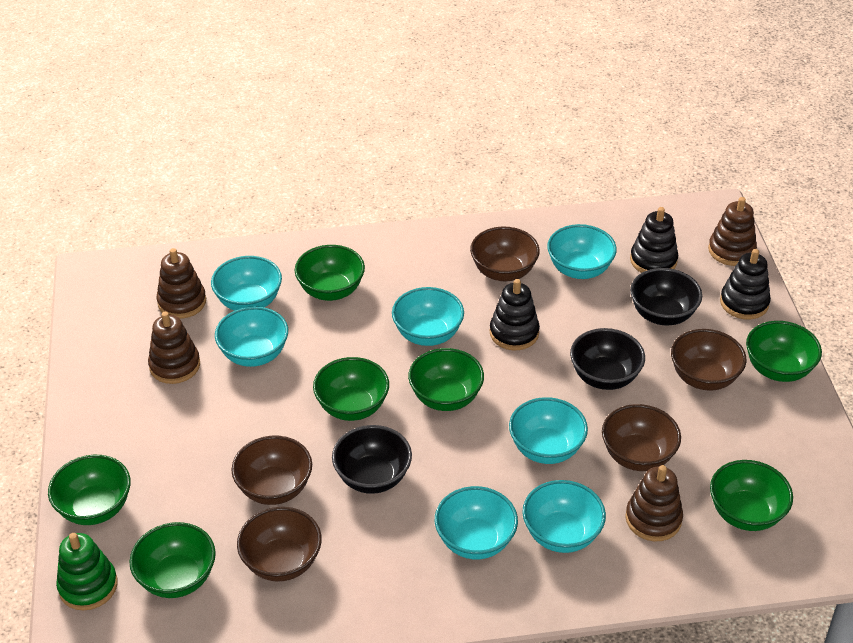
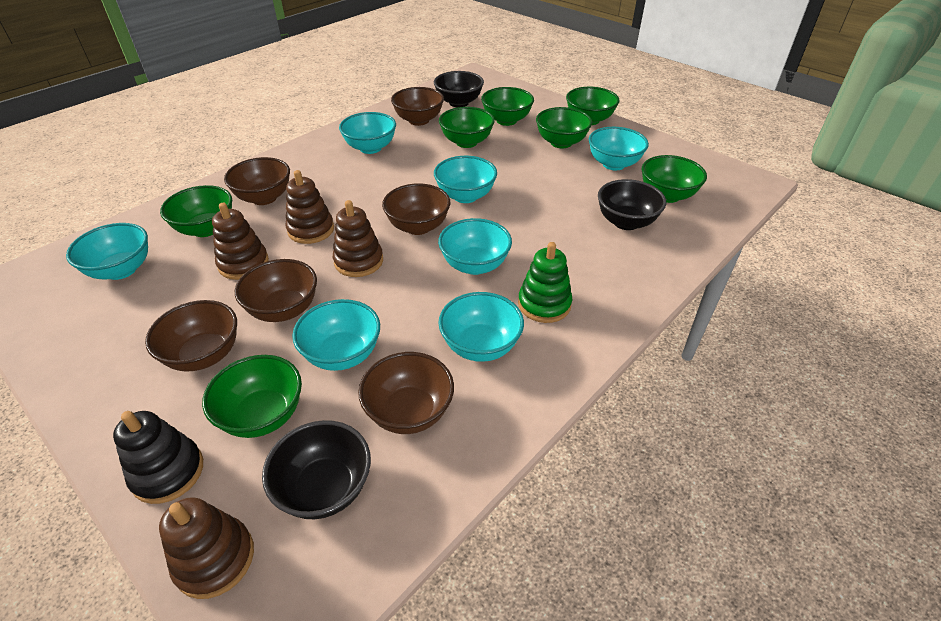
black stacking toy: [490,279,540,350] [630,207,678,273] [720,249,771,320] = 3 -> [113,411,203,504] = 1
brown bowl: [231,436,312,505] [237,507,322,582] [470,227,540,281] [602,404,681,471] [671,329,746,391] = 5 -> [145,300,237,372] [224,157,290,205] [235,259,317,322] [358,352,454,434] [382,183,450,235] [391,87,444,126] = 6

